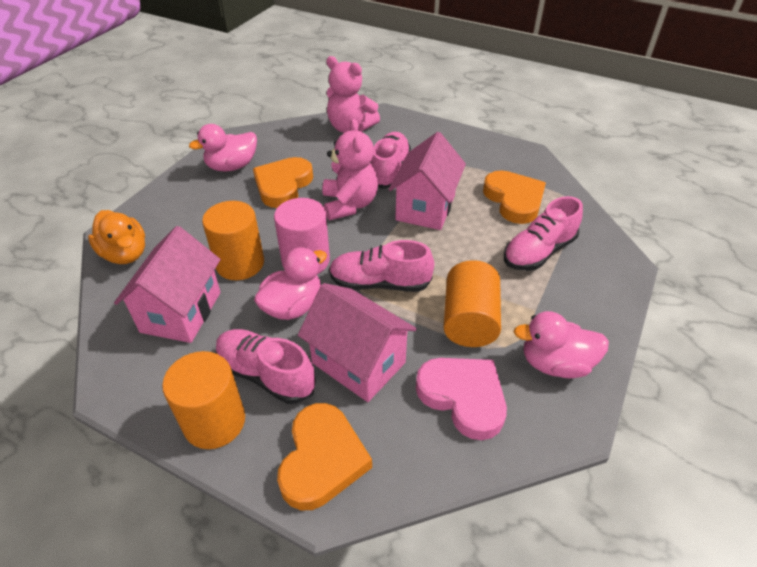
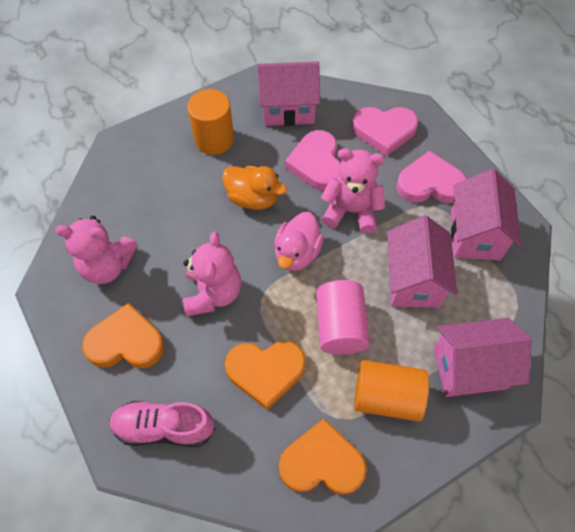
orange cylinder: [162,351,245,449] [202,201,264,280] [443,260,501,347] = 3 -> [187,89,234,155] [354,360,429,422] = 2
pink duck: [189,124,257,171] [254,247,327,320] [514,311,609,378] = 3 -> [274,212,324,271] = 1
pink heart: [416,358,507,440] = 1 -> [285,130,341,191] [352,107,418,156] [396,150,467,203] = 3
pink house: [114,226,221,343] [298,283,417,402] [388,132,466,230] = 3 -> [258,62,320,126] [387,215,458,308] [433,318,532,397] [451,169,521,261] = 4
pink shoe: [216,329,316,404] [329,240,434,292] [370,132,411,189] [504,196,583,271] = 4 -> [109,401,215,447] = 1
pink teddy bear: [322,119,378,220] [326,56,380,133] = 2 -> [55,216,138,284] [183,231,241,316] [321,149,385,234] = 3

